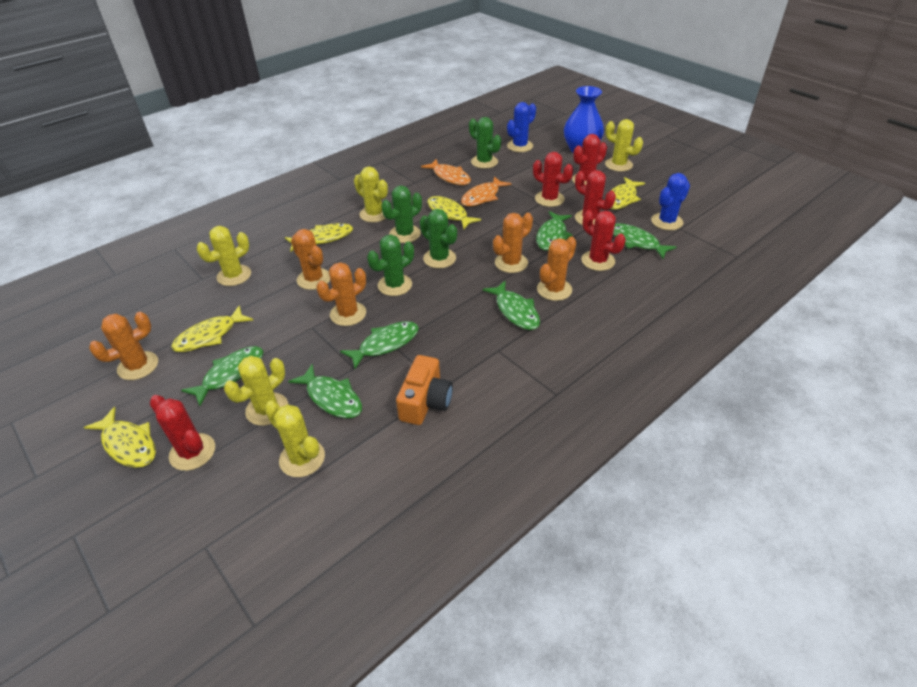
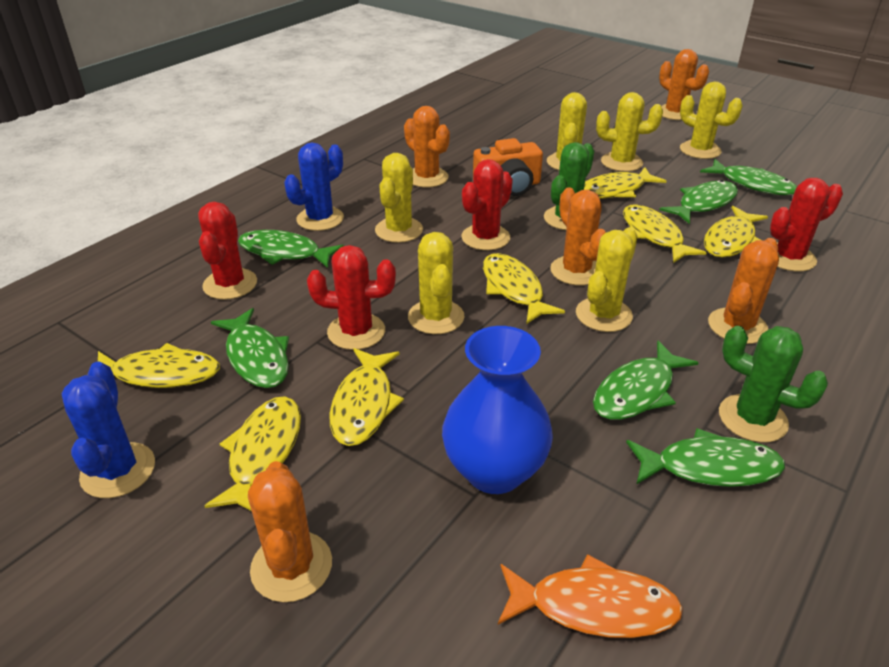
green cactus: [367,235,414,296] [381,186,422,243] [420,209,457,268] [469,117,501,169] = 4 -> [544,142,594,230] [719,326,828,443] = 2
orange fish: [421,159,471,185] [461,176,511,207] = 2 -> [498,554,683,638] = 1
red cactus: [150,395,215,471] [533,152,573,207] [572,134,607,185] [575,170,616,225] [581,210,625,271] = 5 -> [198,202,257,300] [307,245,396,350] [462,159,513,250] [770,178,843,272] = 4
yellow cactus: [197,226,251,286] [224,356,288,426] [265,401,325,477] [354,167,388,222] [605,119,643,172] = 5 -> [375,153,423,243] [408,232,465,334] [547,92,587,170] [576,227,638,332] [596,92,663,172] [680,81,743,159] = 6
yellow fish: [84,407,156,468] [171,306,253,352] [285,223,353,252] [427,196,481,229] [611,177,645,210] = 5 -> [98,343,220,388] [204,396,301,511] [330,348,404,446] [483,253,565,324] [584,167,666,199] [623,205,707,263] [704,206,768,257] = 7

